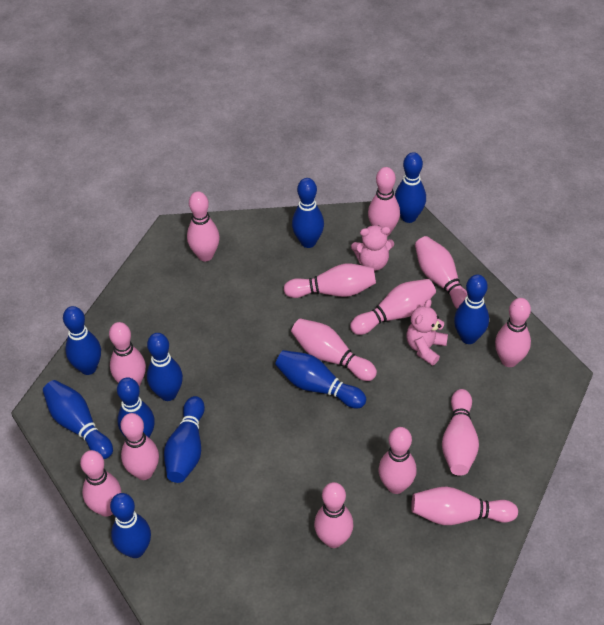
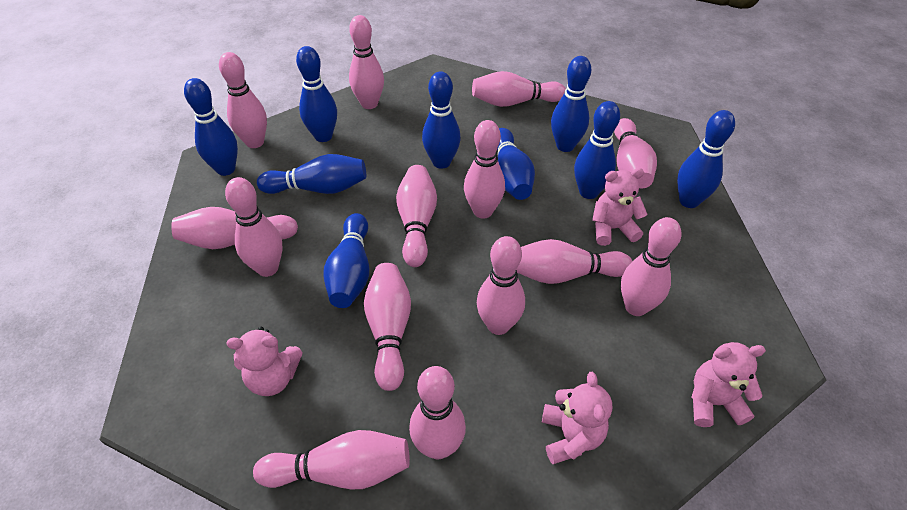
blue bowling pin: [43,380,113,459] [63,306,101,375] [110,493,151,558] [117,377,155,437] [147,333,183,401] [164,396,205,483] [275,350,366,408] [292,178,324,248] [395,152,426,223] [454,275,489,344] = 10 -> [184,78,238,176] [257,154,366,194] [296,46,337,142] [324,213,369,308] [422,71,461,169] [497,128,535,200] [551,56,591,152] [574,101,620,199] [677,110,735,208] = 9
pink teddy bear: [351,225,394,271] [407,299,448,366] = 2 -> [226,327,303,396] [542,372,612,464] [592,168,647,246] [691,342,766,427] = 4

